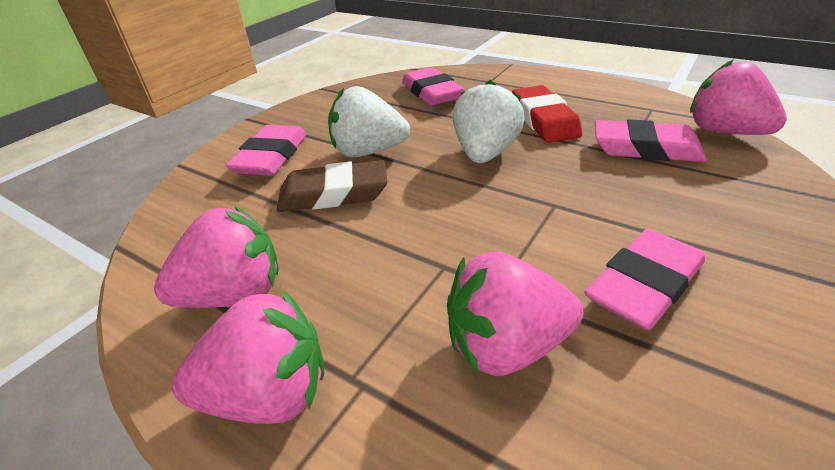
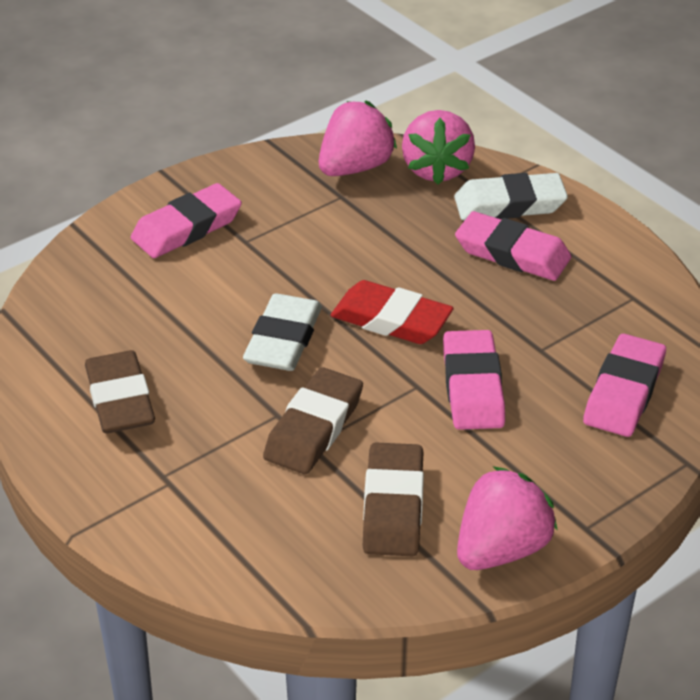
brown eraser: [277,160,388,212] = 1 -> [85,350,155,433] [263,367,363,474] [363,442,424,556] = 3
pink strawberry: [154,206,279,308] [172,290,325,424] [447,252,584,376] [690,59,787,135] = 4 -> [319,101,397,176] [402,110,475,185] [457,466,558,570] = 3
white eraser: none = 0 -> [243,293,322,371] [454,173,568,220] = 2
white strawberry: [328,86,410,157] [453,80,525,163] = 2 -> none = 0

